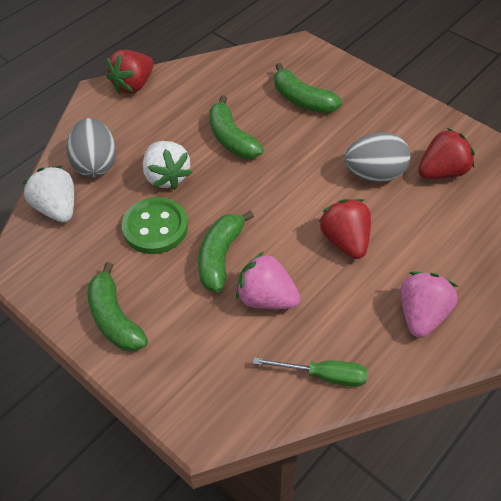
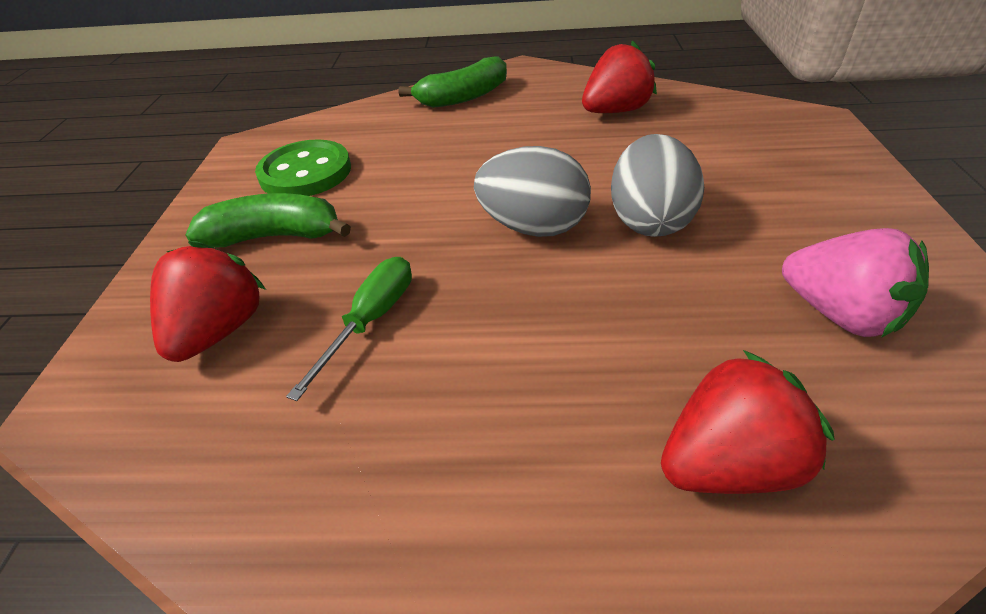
green banana: [87,262,148,352] [198,210,254,292] [209,95,263,159] [274,63,342,113] = 4 -> [185,193,351,248] [398,56,507,108] = 2
pink strawberry: [236,252,300,309] [400,272,458,338] = 2 -> [782,228,929,338] = 1
white strawberry: [22,165,74,222] [143,141,192,190] = 2 -> none = 0

